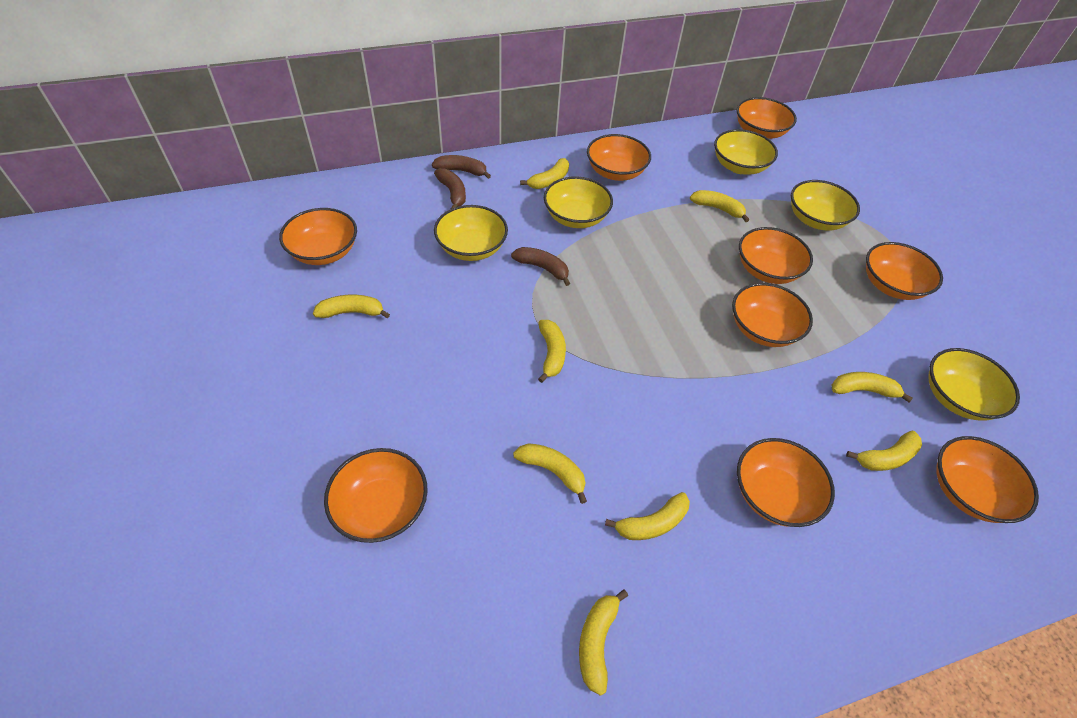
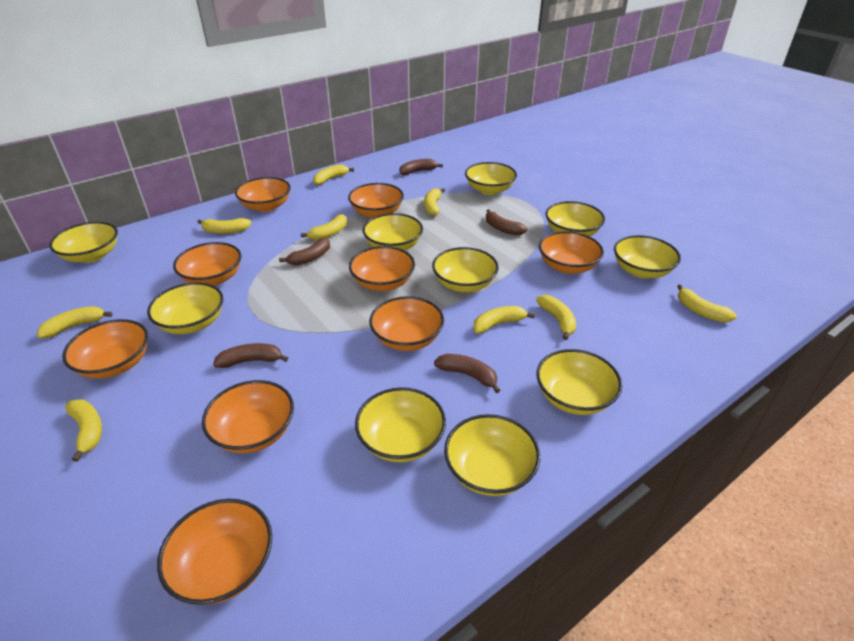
brown banana: [432,155,491,179] [434,168,466,209] [511,247,570,286] = 3 -> [213,343,288,368] [279,237,330,266] [399,159,443,175] [434,354,500,393] [486,209,528,236] = 5
yellow bowl: [434,205,508,261] [544,176,613,228] [714,129,778,175] [791,180,860,230] [928,348,1020,421] = 5 -> [49,222,118,263] [147,282,223,334] [355,387,446,462] [363,213,423,251] [432,247,499,292] [444,414,540,496] [465,162,517,195] [536,349,622,415] [546,201,605,236] [614,235,681,278] = 10

